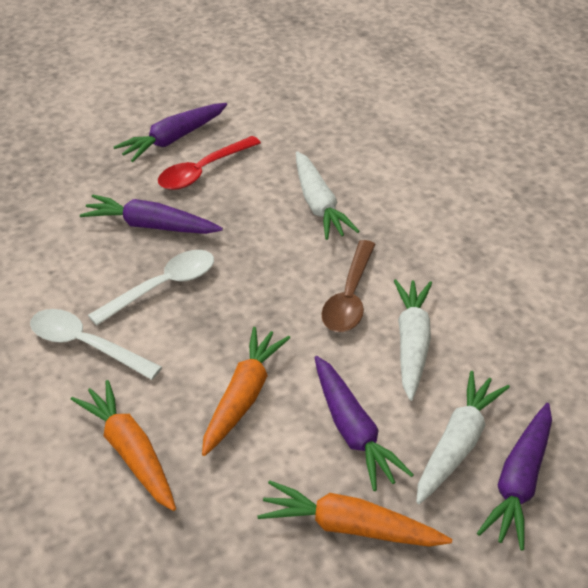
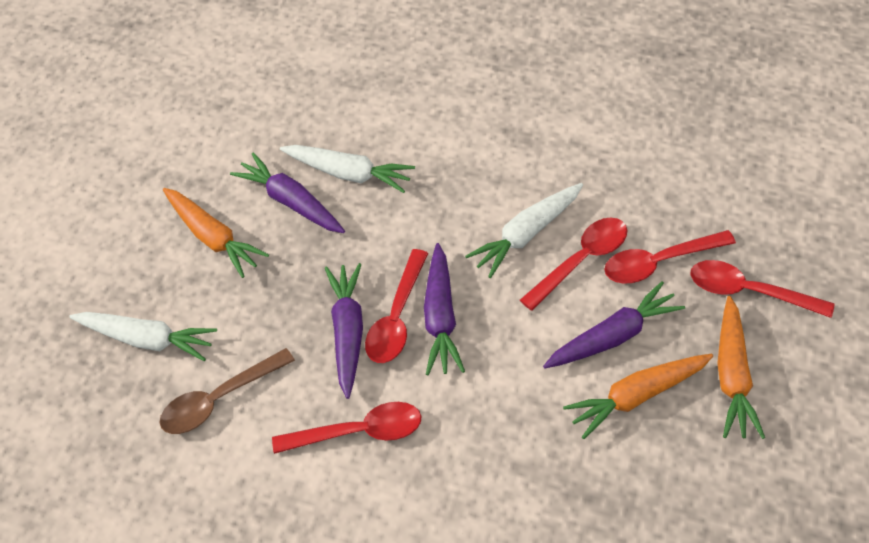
red spoon: [158,136,261,190] = 1 -> [272,402,421,454] [365,249,428,363] [520,218,628,311] [604,230,736,283] [691,260,835,318] = 5
white spoon: [30,309,162,380] [88,250,214,326] = 2 -> none = 0

